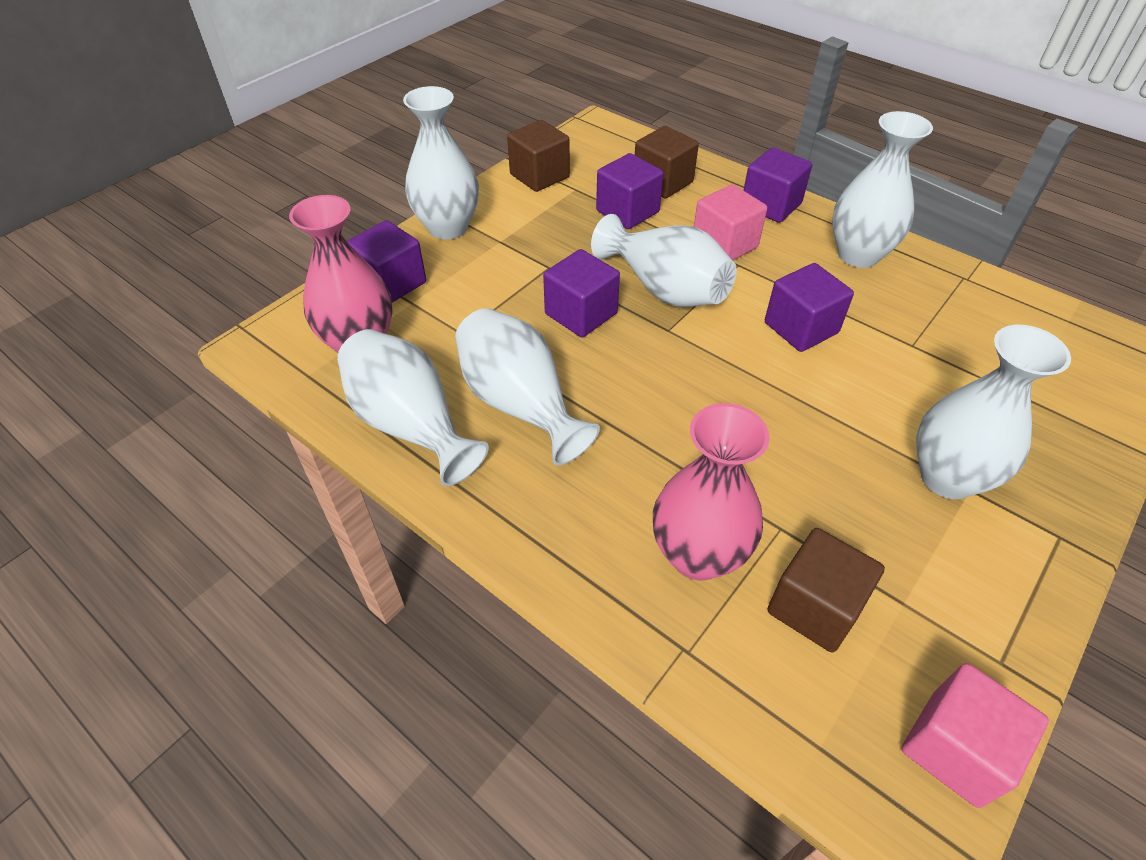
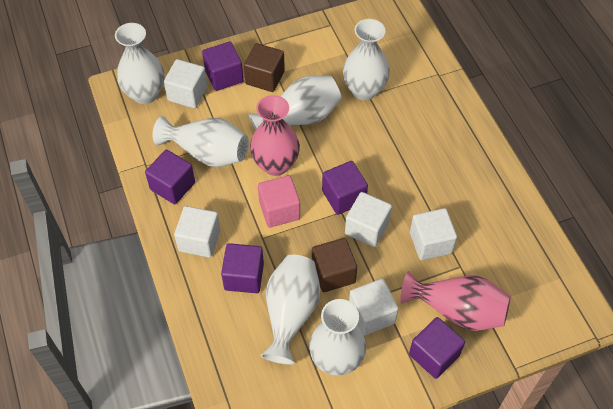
brown cube: [507,120,570,192] [635,126,699,199] [767,528,885,652] = 3 -> [244,43,285,92] [312,238,357,292] = 2
pink cube: [694,184,767,260] [902,663,1049,808] = 2 -> [258,175,300,228] = 1
white cube: none = 0 -> [164,59,207,108] [174,206,220,258] [345,192,392,247] [349,279,398,336] [410,208,457,260] = 5

